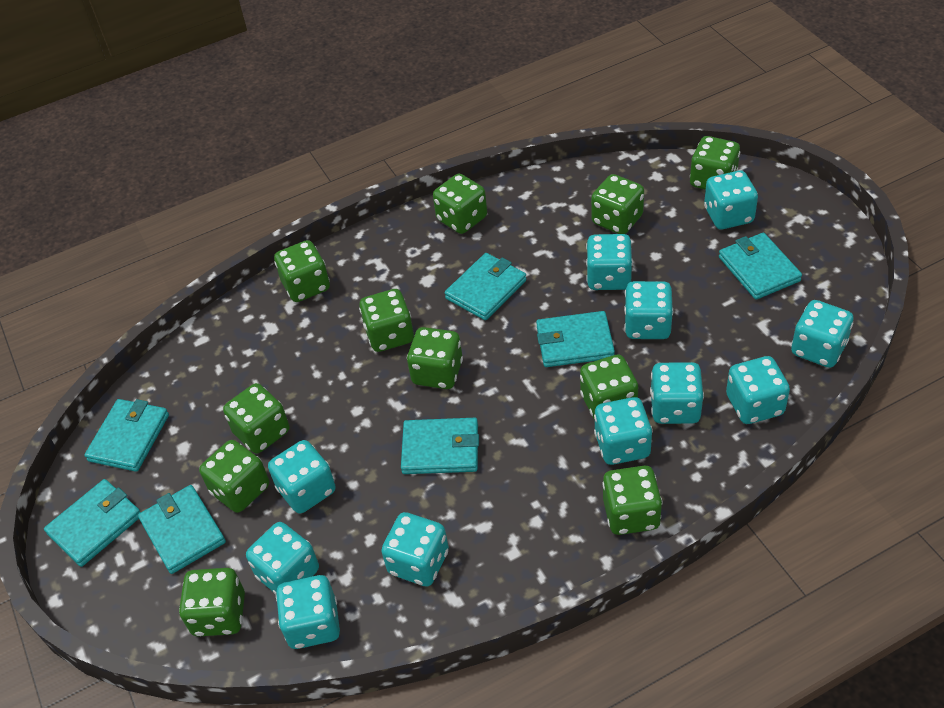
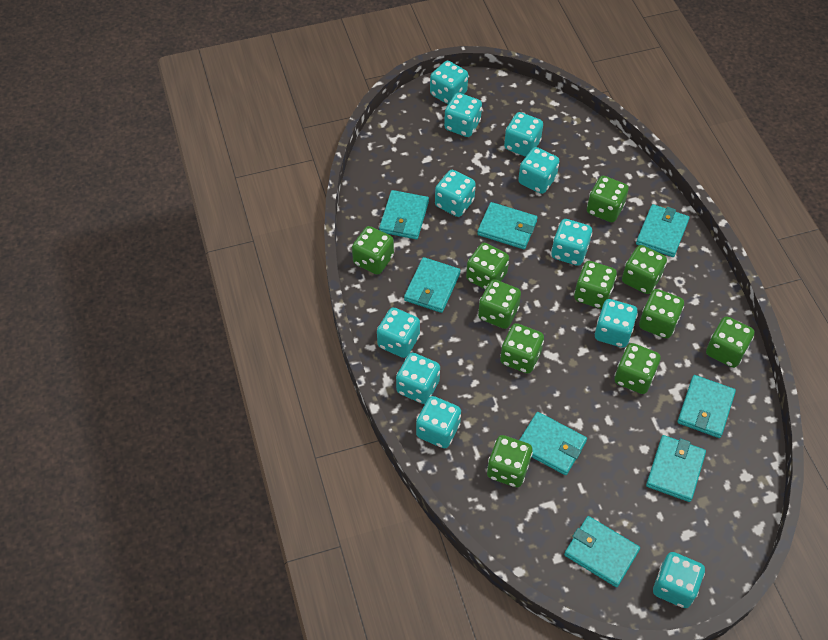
turquoise wallet: [44,479,141,567] [85,399,169,472] [138,485,226,574] [401,418,479,474] [445,253,527,320] [536,311,615,367] [719,233,802,300] = 7 -> [379,190,429,239] [404,257,460,313] [477,202,538,249] [519,412,587,475] [564,516,640,587] [636,204,690,257] [646,435,706,502] [677,375,736,438] = 8

